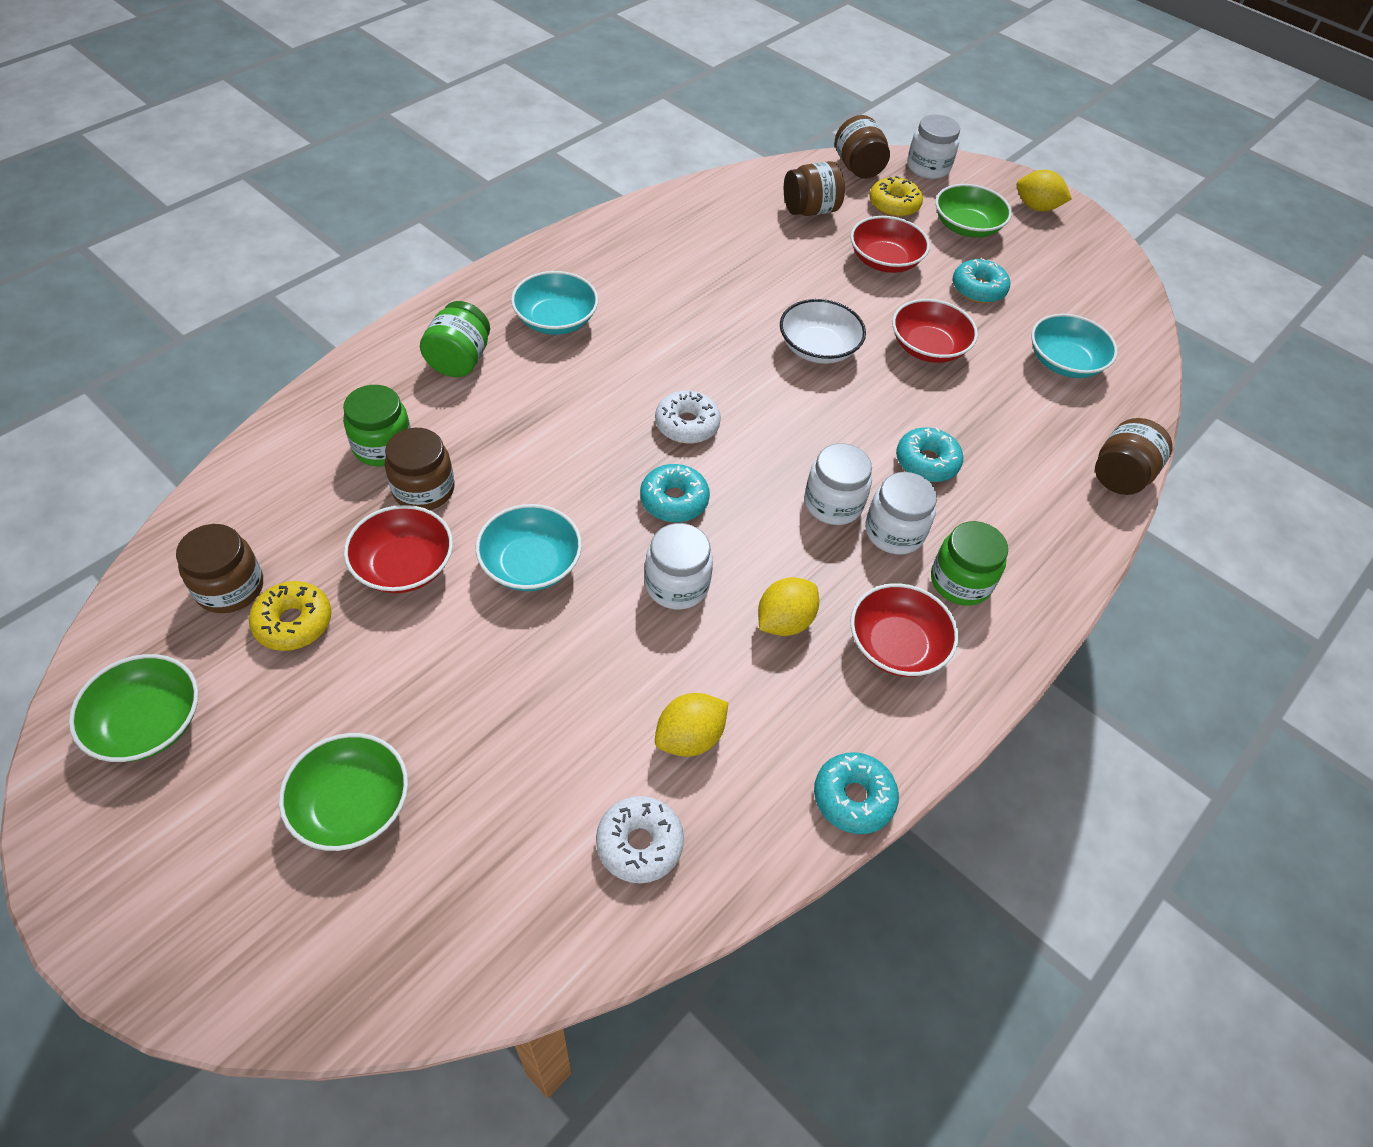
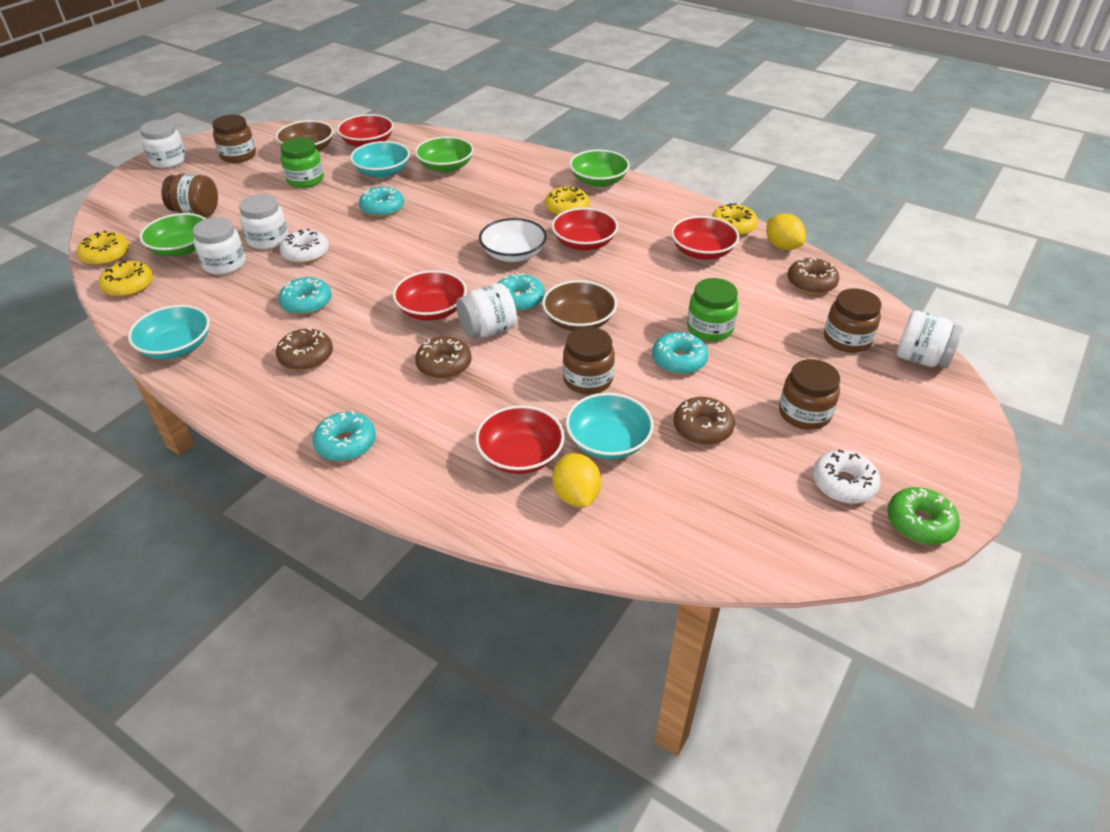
brown bowl: none = 0 -> [276,120,334,151] [542,280,617,331] = 2
brown donut: none = 0 -> [276,328,333,370] [415,336,472,379] [673,397,735,445] [788,258,839,294] = 4
green donut: none = 0 -> [887,487,960,545] = 1
green jar: [343,385,411,467] [420,301,490,377] [931,521,1008,606] = 3 -> [280,138,324,188] [687,278,739,341] = 2
red bowl: [344,505,453,593] [850,216,930,273] [850,583,959,677] [892,299,978,363] = 4 -> [337,114,394,147] [393,270,467,321] [475,405,565,474] [551,208,618,250] [671,216,739,260] = 5
turquoise donut: [640,464,710,522] [814,752,899,834] [896,427,963,482] [953,258,1010,303] = 4 -> [278,277,332,315] [313,411,376,461] [359,187,404,217] [498,273,545,311] [652,332,708,374] = 5
white jar: [645,523,713,609] [804,443,872,525] [865,472,937,554] [907,114,960,179] = 4 -> [140,119,186,168] [193,217,246,275] [239,194,288,250] [456,283,517,339] [896,311,963,369] = 5
yellow donut: [249,581,332,651] [869,176,923,217] = 2 -> [77,231,129,266] [99,261,153,297] [545,186,589,216] [712,203,758,236] = 4
yellow lemon: [655,693,728,757] [758,577,819,636] [1017,170,1072,211] = 3 -> [552,453,601,507] [766,213,806,250] = 2

